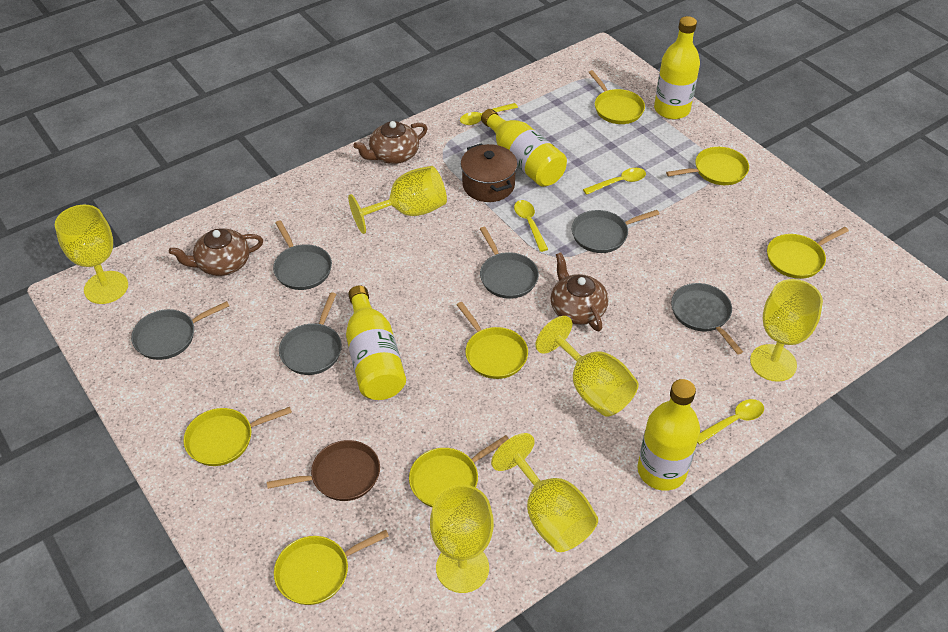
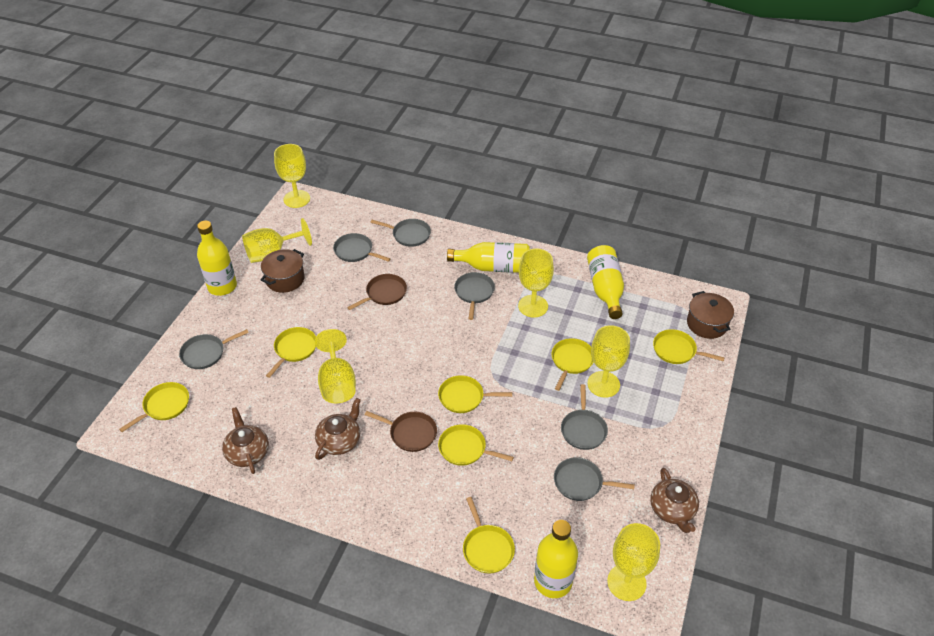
brown pan: [267,440,380,501] = 1 -> [347,274,407,310] [365,411,437,452] = 2
brown pot: [461,143,517,202] = 1 -> [260,249,305,293] [687,291,734,339] = 2
yellow spoon: [460,103,518,125] [514,200,548,252] [583,168,646,195] [697,399,764,445] = 4 -> none = 0

